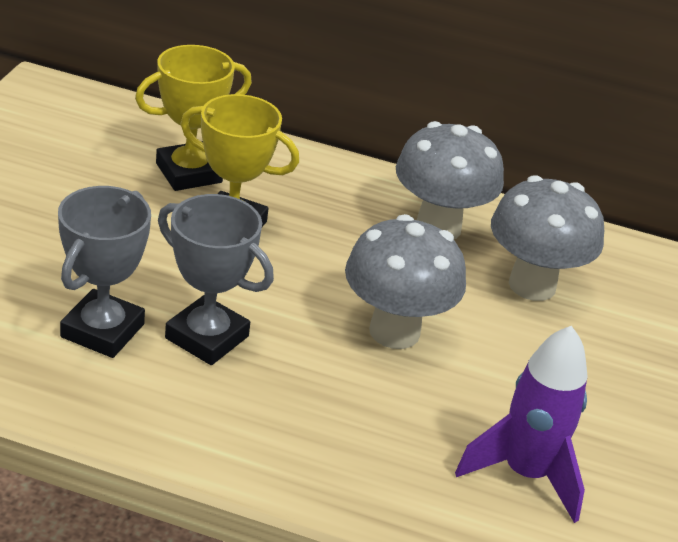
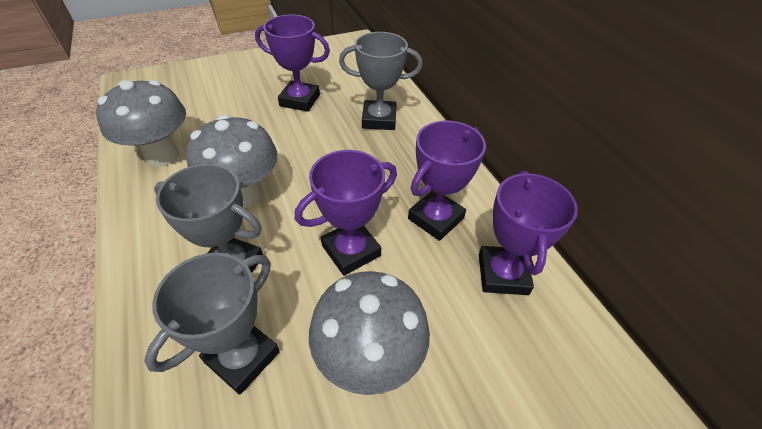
grey trophy: [58,186,151,358] [158,194,274,365] = 2 -> [144,253,280,395] [154,164,263,273] [339,32,423,130] = 3
purple rocket: [455,326,588,523] = 1 -> none = 0
purple trophy: none = 0 -> [255,14,330,112] [295,150,397,276] [408,121,486,241] [479,171,578,295] = 4
yellow trophy: [135,45,252,191] [181,94,299,227] = 2 -> none = 0

